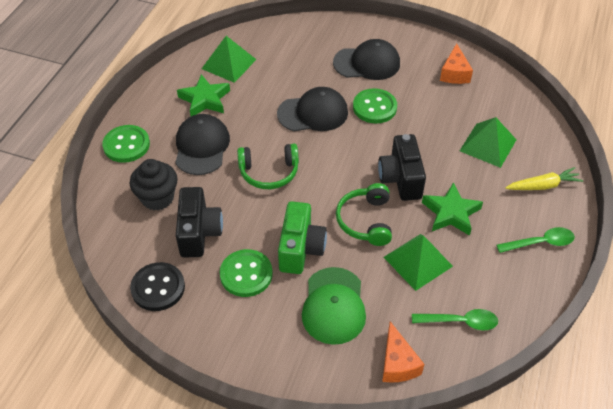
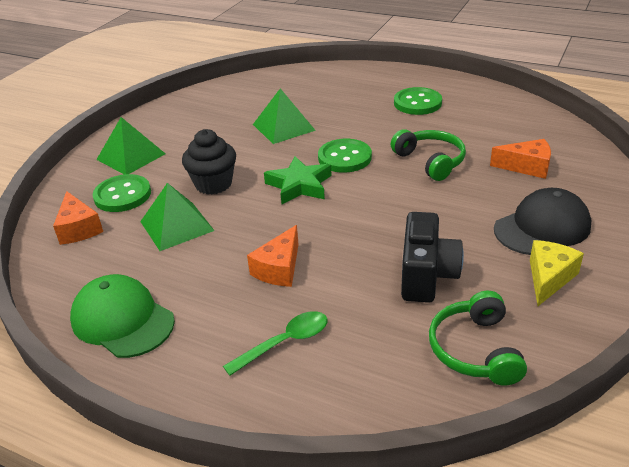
black button: [130,262,185,311] = 1 -> none = 0
black camera: [176,187,223,258] [378,134,426,201] = 2 -> [401,212,464,303] = 1
black cap: [175,114,230,175] [277,87,348,131] [333,39,400,80] = 3 -> [494,188,591,255] = 1
green camera: [278,201,327,274] = 1 -> none = 0
green spoon: [412,309,498,331] [496,227,575,253] = 2 -> [223,311,328,376] = 1
green star: [177,74,230,116] [422,182,483,236] = 2 -> [264,156,332,204] = 1
orange cheese: [382,321,425,383] [440,43,473,84] = 2 -> [53,191,103,245] [247,225,298,287] [490,139,551,179] = 3
yellow carrot: [505,167,583,190] = 1 -> none = 0
yellow cheese: none = 0 -> [530,240,584,306] = 1

